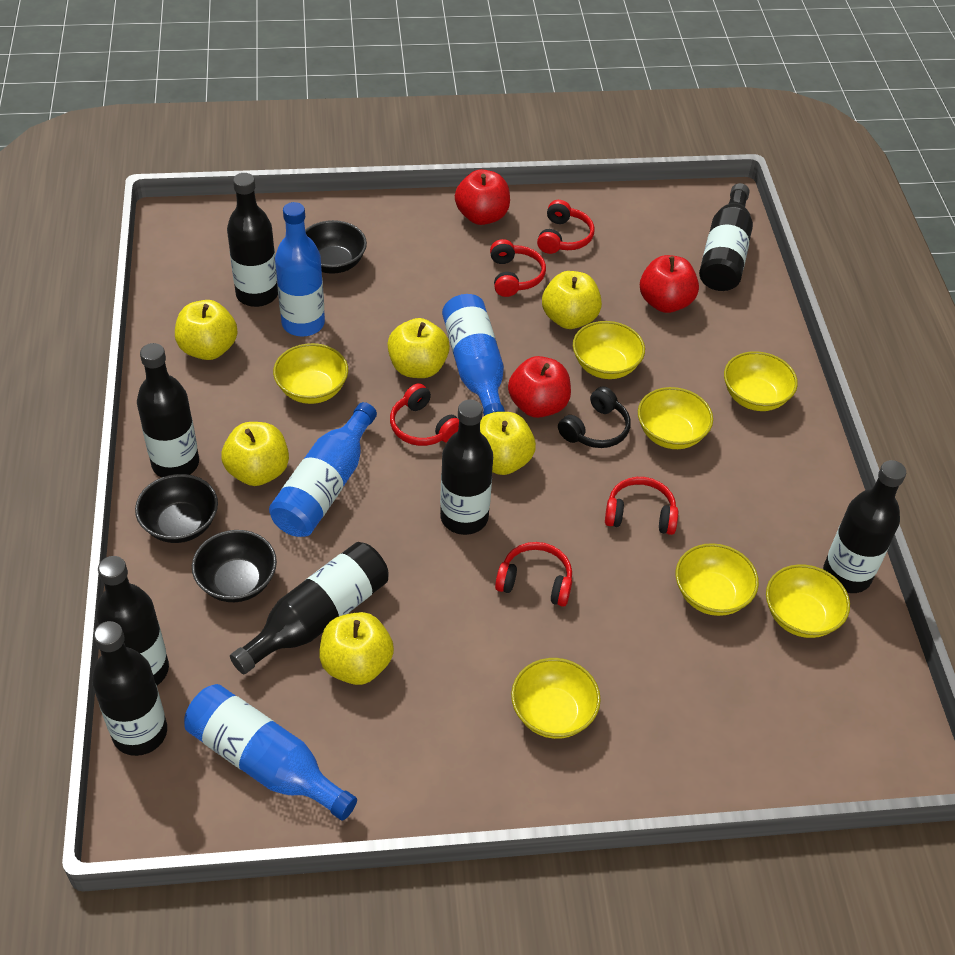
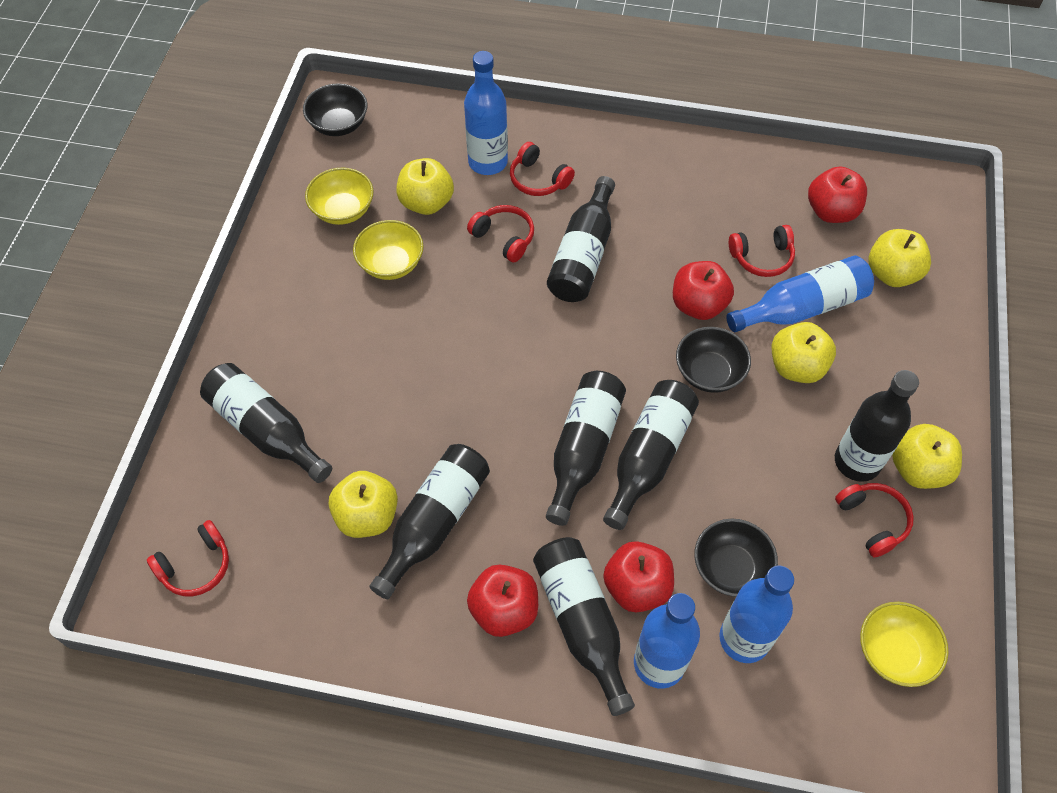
black bottle: [92,621,167,756] [96,556,169,685] [137,343,199,478] [227,173,278,307] [230,542,389,674] [440,400,493,535] [699,183,753,291] [823,460,906,593] = 8 -> [200,363,332,483] [369,444,490,599] [533,537,635,716] [546,371,626,526] [547,176,615,302] [603,380,699,530] [835,370,919,482] = 7
black headphones: [558,386,631,448] = 1 -> none = 0
red apple: [455,169,510,225] [508,356,571,418] [640,255,699,313] = 3 -> [467,565,538,637] [603,541,674,612] [673,261,734,320] [808,166,867,223] = 4
yellow apple: [175,300,237,360] [221,422,289,486] [319,612,394,685] [387,318,450,378] [480,412,536,475] [542,271,602,329] = 6 -> [329,471,398,538] [396,158,454,215] [772,322,836,383] [869,229,931,287] [892,424,962,489] = 5
yellow bowl: [273,343,348,404] [511,658,601,739] [573,321,645,379] [638,387,713,449] [676,543,759,616] [724,351,798,411] [766,564,850,638] = 7 -> [305,168,373,225] [353,220,423,280] [860,602,949,687] = 3

